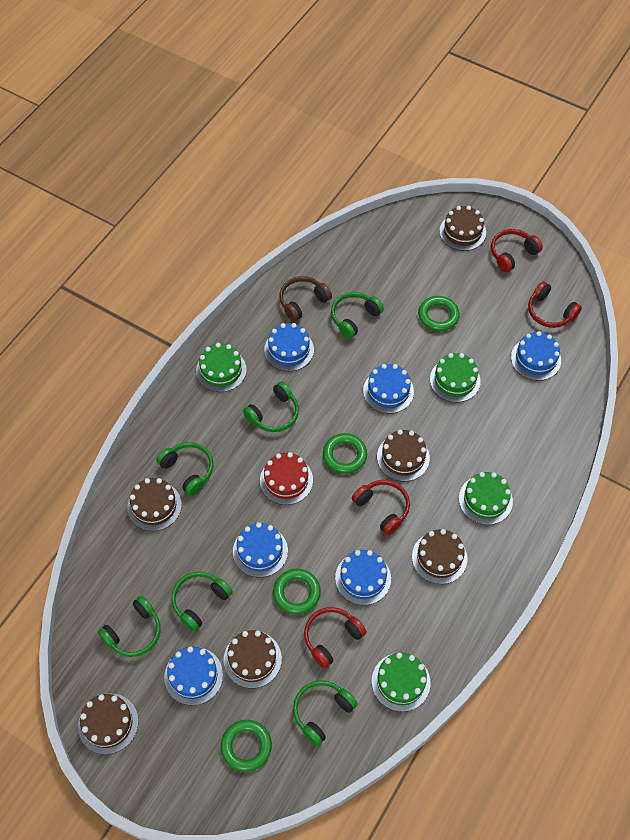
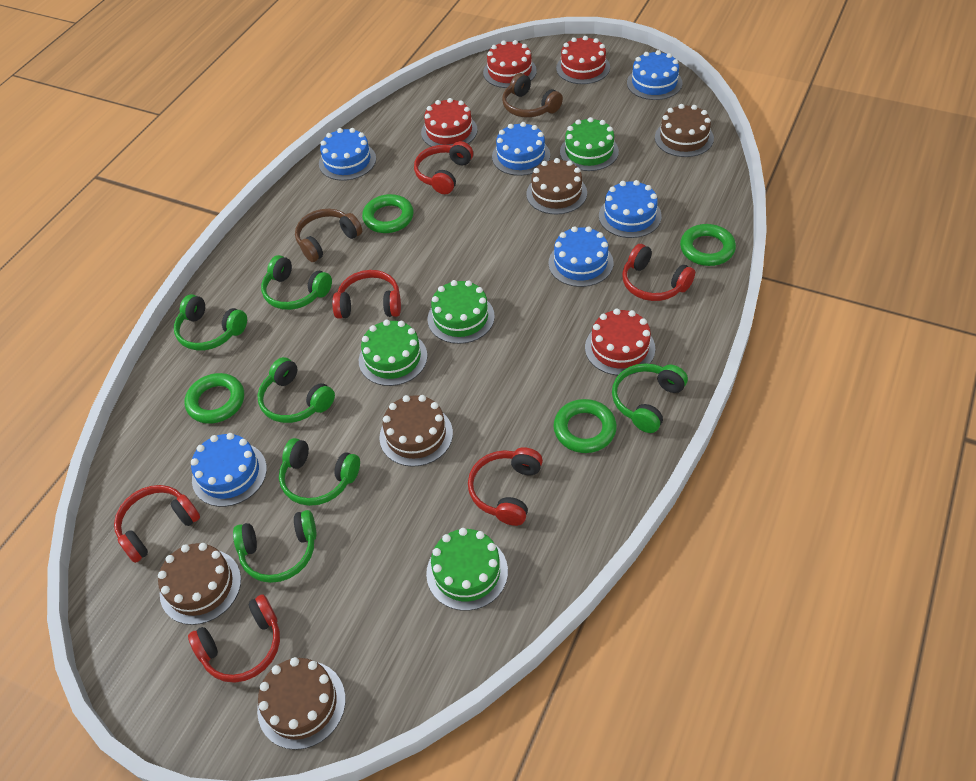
brown cake: [78,694,139,754] [127,478,182,531] [224,630,282,688] [377,430,430,481] [412,529,467,584] [440,206,486,251] = 6 -> [158,543,241,625] [257,657,345,750] [379,395,453,467] [526,158,587,215] [655,104,714,157] = 5
brown headphones: [279,276,332,322] = 1 -> [295,209,362,262] [502,73,563,117] = 2
red cake: [260,452,313,505] = 1 -> [421,98,478,147] [483,40,537,88] [556,36,610,84] [585,308,655,376] = 4
red headphones: [304,607,367,669] [352,480,410,535] [491,229,543,272] [528,281,582,328] = 4 -> [114,485,200,563] [188,594,280,683] [332,270,401,319] [414,141,473,194] [468,447,543,526] [622,244,695,301] = 6

